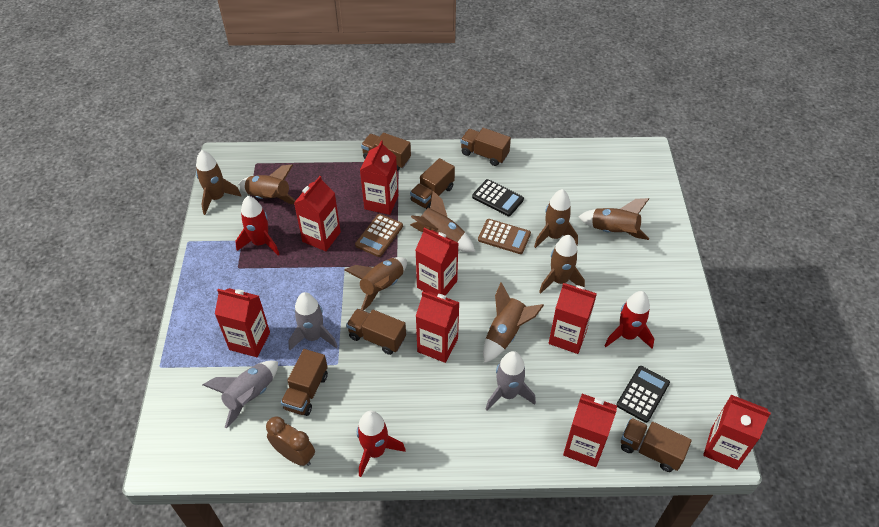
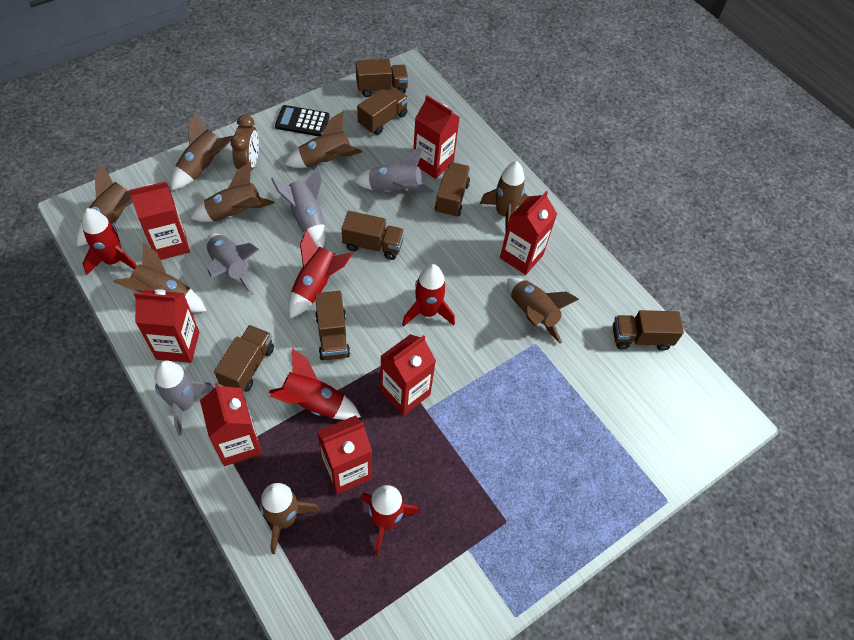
black calculator: [472,179,524,216] [616,366,670,423] = 2 -> [275,105,330,137] = 1
brown calculator: [355,214,403,257] [478,219,531,254] = 2 -> none = 0
brown truck: [281,349,328,416] [346,309,406,355] [361,133,411,171] [410,158,455,209] [460,128,511,166] [621,418,692,472] = 6 -> [214,325,274,392] [315,291,350,360] [342,211,404,260] [356,59,409,97] [357,88,409,135] [434,162,470,218] [613,310,684,351] = 7
grey rocket: [203,361,278,428] [288,292,338,350] [486,351,536,411] = 3 -> [155,361,214,435] [207,233,259,296] [271,166,326,248] [354,147,433,193] = 4
red carton: [215,288,270,357] [294,176,341,251] [360,141,399,215] [415,227,459,296] [416,291,460,363] [549,283,597,354] [563,394,617,467] [703,395,771,469] = 8 -> [129,181,190,260] [134,289,199,363] [200,383,262,466] [317,415,372,494] [380,334,436,416] [413,95,460,179] [500,191,557,275] = 7
red rocket: [235,196,279,255] [357,411,406,477] [604,291,654,349] = 3 -> [82,208,137,275] [269,348,361,420] [289,229,353,318] [361,485,420,556] [402,264,455,327] = 5

